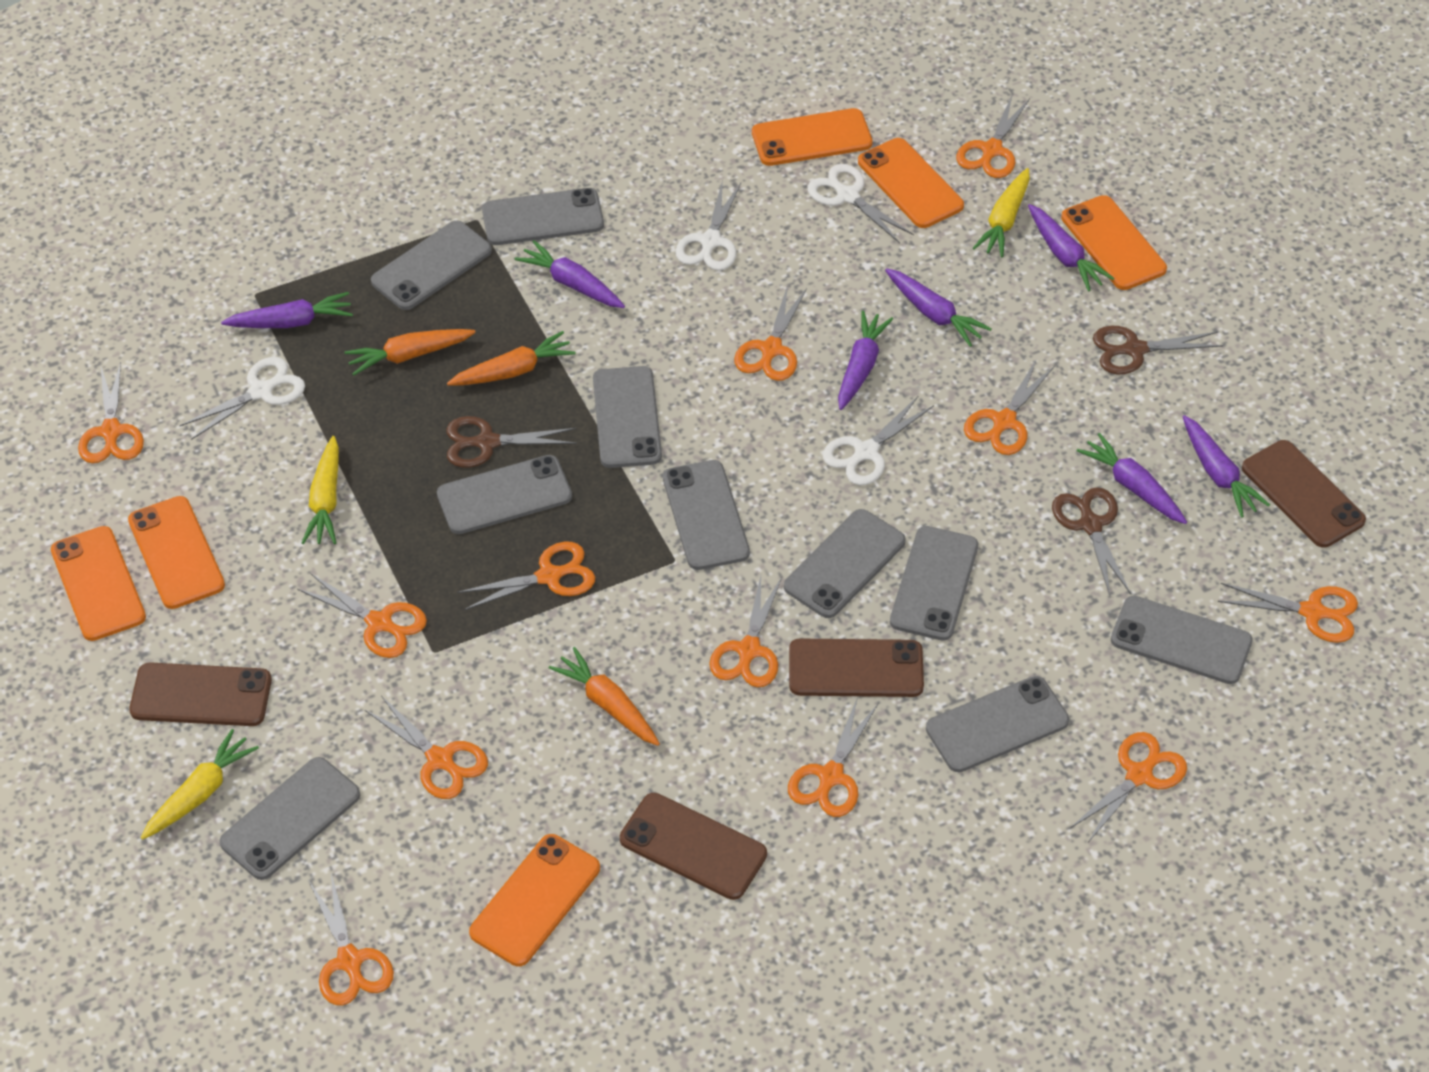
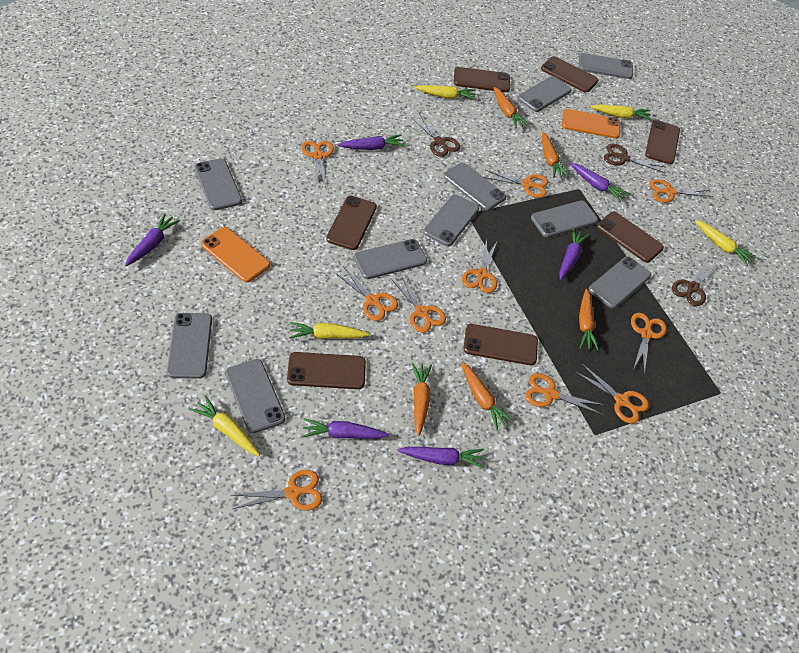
brown phone: [129,662,272,726] [620,793,767,900] [789,639,924,697] [1242,440,1366,548] = 4 -> [287,352,366,389] [326,196,377,250] [454,67,510,92] [463,324,538,365] [541,56,598,93] [597,212,664,263] [645,120,680,164] = 7
orange carrot: [344,329,476,376] [447,331,576,386] [549,647,660,746] = 3 -> [412,363,432,436] [461,362,514,430] [493,87,529,128] [542,132,569,178] [579,289,599,351] = 5
orange phone: [51,526,146,641] [128,496,225,609] [469,834,600,966] [752,108,873,166] [858,138,964,228] [1061,195,1167,290] = 6 -> [201,227,270,282] [562,109,620,139] = 2
orange scissors: [78,362,144,463] [297,573,427,658] [309,874,394,1005] [365,696,488,799] [457,542,595,610] [709,576,782,687] [734,285,807,381] [788,697,878,817] [956,96,1030,178] [964,360,1055,455] [1070,732,1187,842] [1218,583,1358,643] = 12 -> [231,470,322,510] [301,141,334,187] [334,266,398,321] [391,273,446,333] [462,239,498,293] [484,170,548,198] [525,373,604,415] [576,364,649,424] [631,313,667,375] [649,179,714,203] = 10
purple carrot: [221,292,353,328] [515,240,625,308] [838,311,893,410] [885,268,992,347] [1028,204,1114,292] [1077,433,1187,524] [1183,415,1270,518] = 7 -> [125,213,180,266] [302,418,389,439] [338,134,405,150] [398,447,484,469] [559,228,589,280] [570,163,629,202] = 6
white scissors: [180,357,305,440] [675,180,741,271] [807,164,914,243] [823,396,934,485] = 4 -> none = 0
yellow carrot: [141,729,259,840] [302,436,339,544] [973,168,1030,257] = 3 -> [190,395,260,456] [289,322,370,339] [414,85,476,100] [590,104,652,120] [695,220,756,266] = 5

